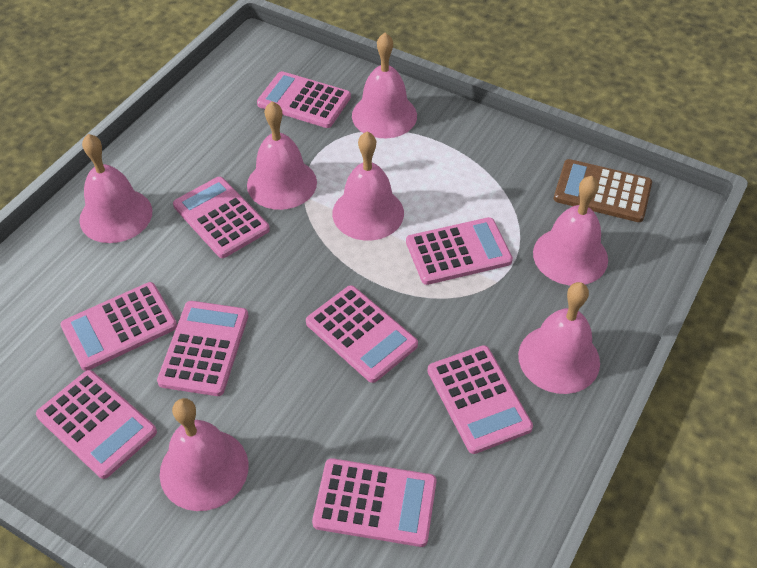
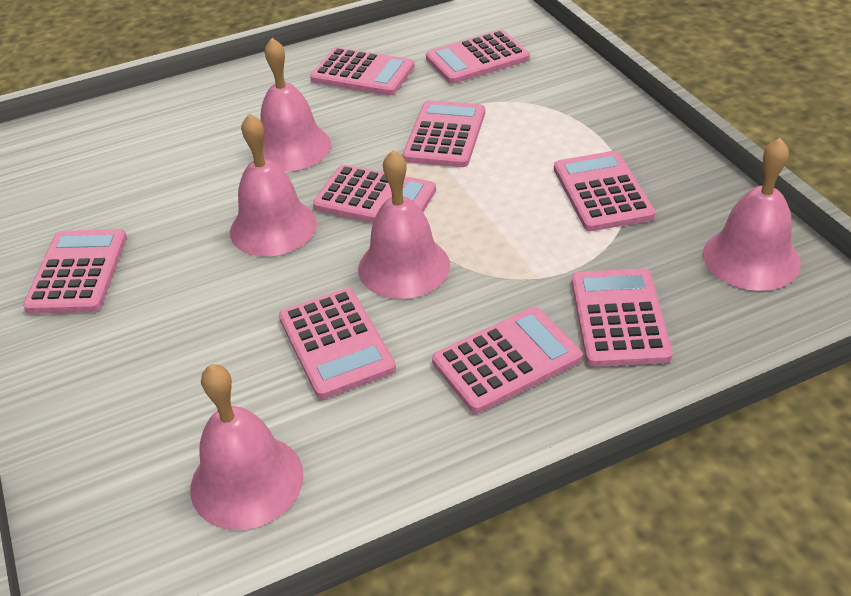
brown calculator: [554,159,652,222] = 1 -> none = 0
pink bell: [79,134,152,243] [160,398,249,511] [247,101,317,210] [332,132,404,241] [352,33,417,138] [518,282,600,394] [533,176,608,286] = 7 -> [190,364,304,530] [230,113,317,256] [260,38,331,171] [358,150,450,299] [703,138,801,291] = 5

